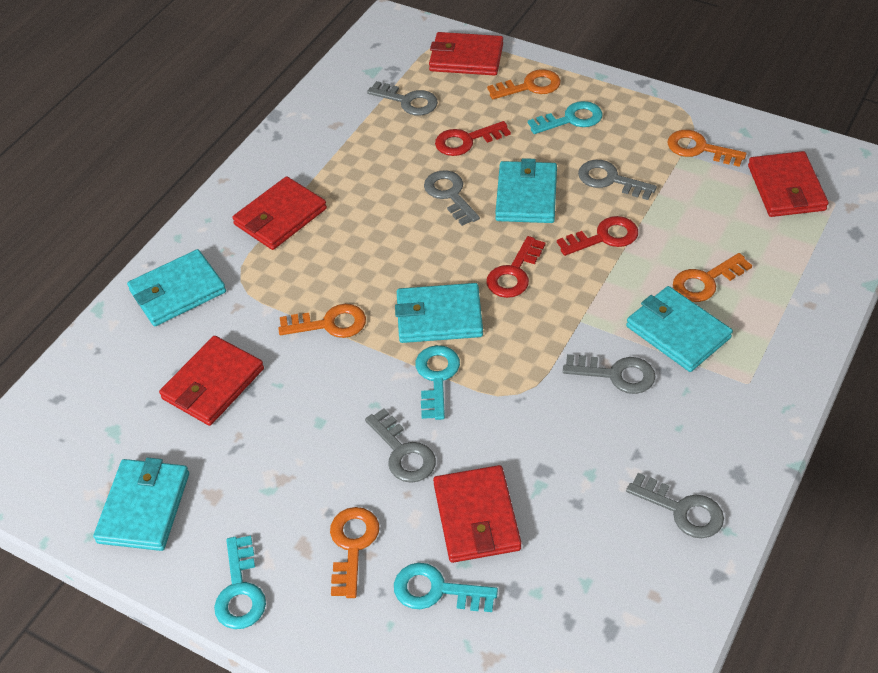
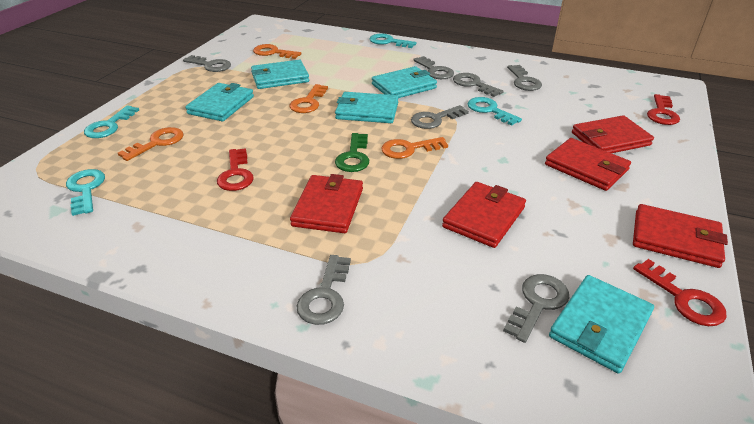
green key: none = 0 -> [335,133,369,172] = 1
grey key: [365,408,436,483] [367,81,438,115] [424,170,480,226] [563,354,656,394] [578,160,657,200] [626,473,724,538] = 6 -> [183,55,231,72] [296,255,351,325] [411,105,469,129] [413,56,454,79] [453,73,504,97] [503,274,569,343] [507,65,542,91] = 7
orange key: [278,304,366,338] [330,507,379,598] [487,69,561,99] [667,130,747,167] [673,253,752,302] = 5 -> [118,127,184,161] [253,44,301,59] [290,84,328,113] [381,137,448,159] = 4

